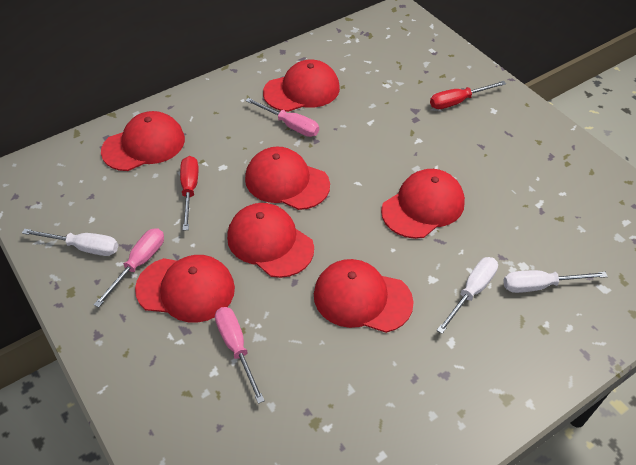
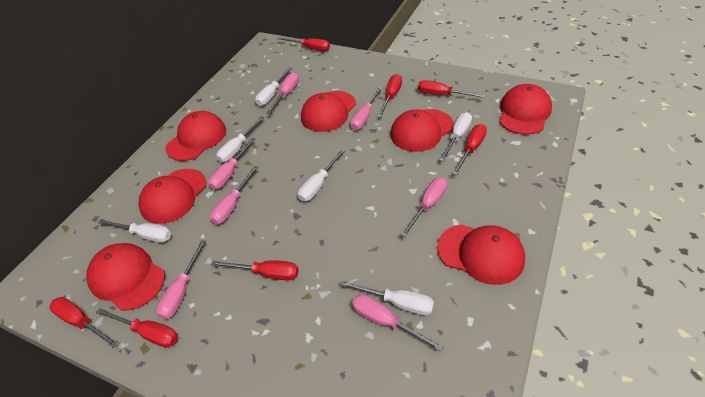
pink screwdriver: [94,228,164,308] [215,307,265,404] [246,98,319,137] = 3 -> [156,240,206,319] [208,138,256,190] [210,166,258,224] [266,73,299,114] [350,86,383,130] [352,294,444,351] [401,177,447,237] = 7
red screwdriver: [180,156,198,231] [430,81,506,109] = 2 -> [49,297,118,348] [96,308,178,348] [211,260,299,281] [278,37,330,51] [378,74,402,117] [418,80,485,98] [452,124,487,175] = 7
white screwdriver: [22,229,118,256] [437,257,498,334] [503,270,608,293] = 3 -> [98,219,171,243] [216,116,265,162] [255,67,292,106] [298,149,346,201] [340,280,434,315] [439,112,472,162] = 6

